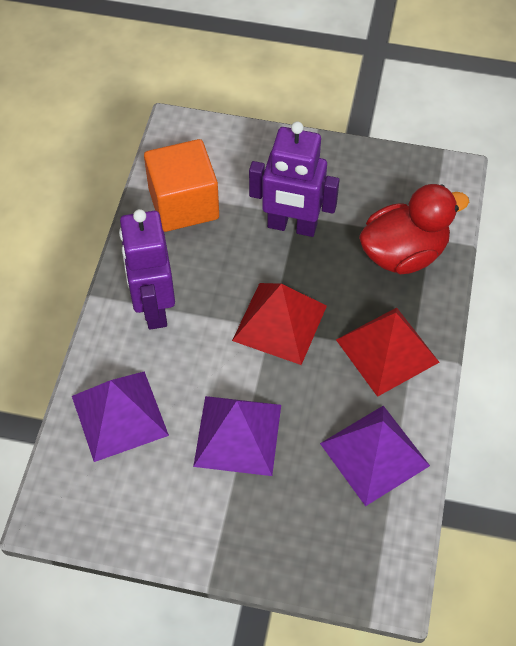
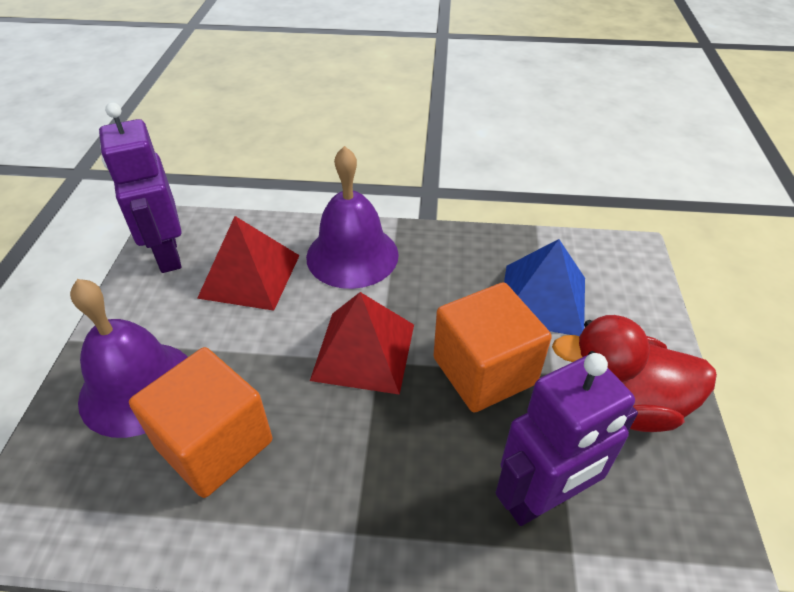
blue pyramid: none = 0 -> [504,239,585,336] = 1
orange cube: [144,139,219,232] = 1 -> [129,347,272,498] [433,282,552,413] = 2
purple bell: none = 0 -> [70,279,188,438] [306,146,399,289] = 2
purple pyramid: [72,371,169,462] [193,396,281,476] [320,406,430,506] = 3 -> none = 0

